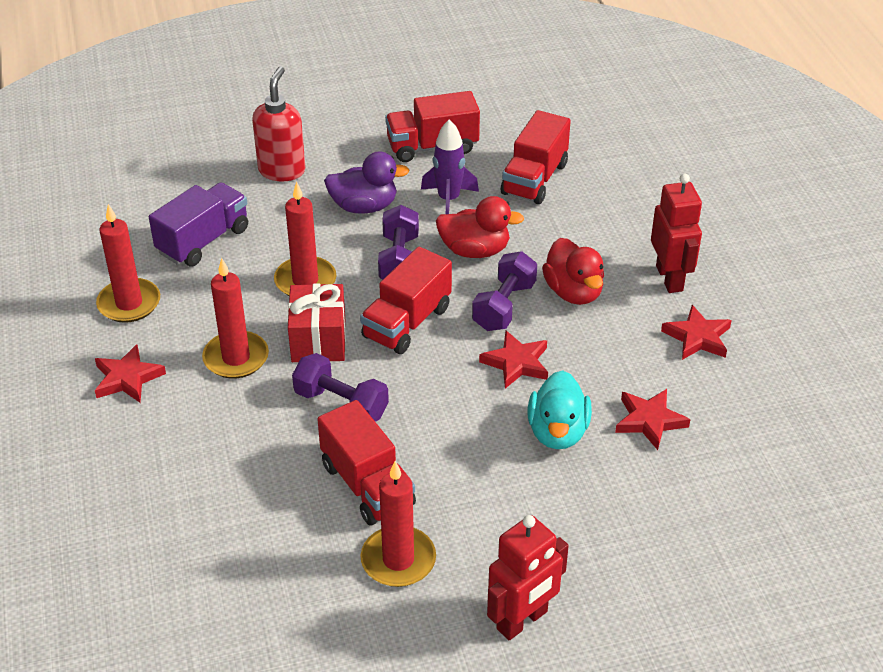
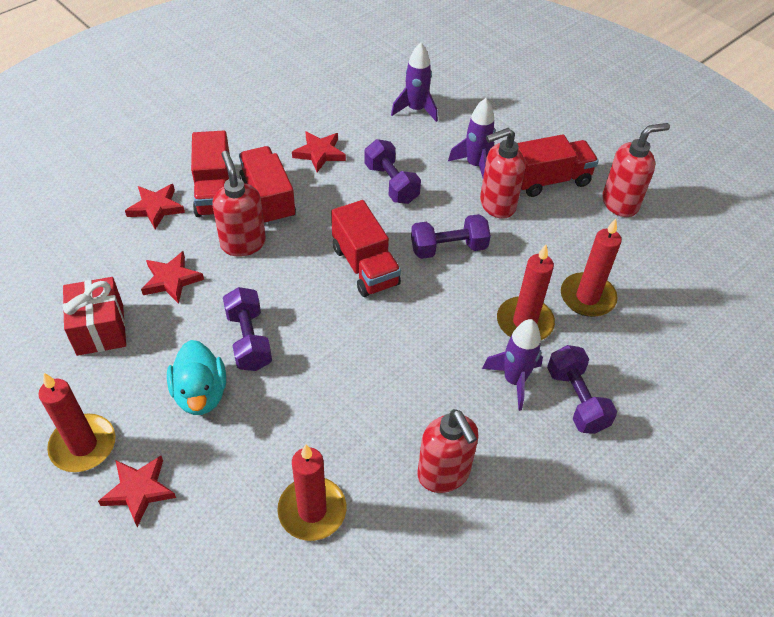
purple duck: [324,151,410,214] = 1 -> none = 0
purple dumbbell: [292,353,389,422] [378,205,419,279] [472,251,537,331] = 3 -> [223,287,272,371] [364,139,421,204] [411,214,491,259] [547,345,617,434] = 4
purple rocket: [421,119,479,214] = 1 -> [391,42,438,122] [448,98,495,178] [482,319,543,411] = 3
purple truck: [149,182,248,266] = 1 -> none = 0
red duck: [436,196,524,258] [542,238,604,305] = 2 -> none = 0
red robot: [487,515,569,640] [651,174,702,293] = 2 -> none = 0
red soap dispenser: [252,66,305,181] = 1 -> [212,151,266,257] [417,409,479,493] [480,128,525,219] [602,123,670,217] = 4

